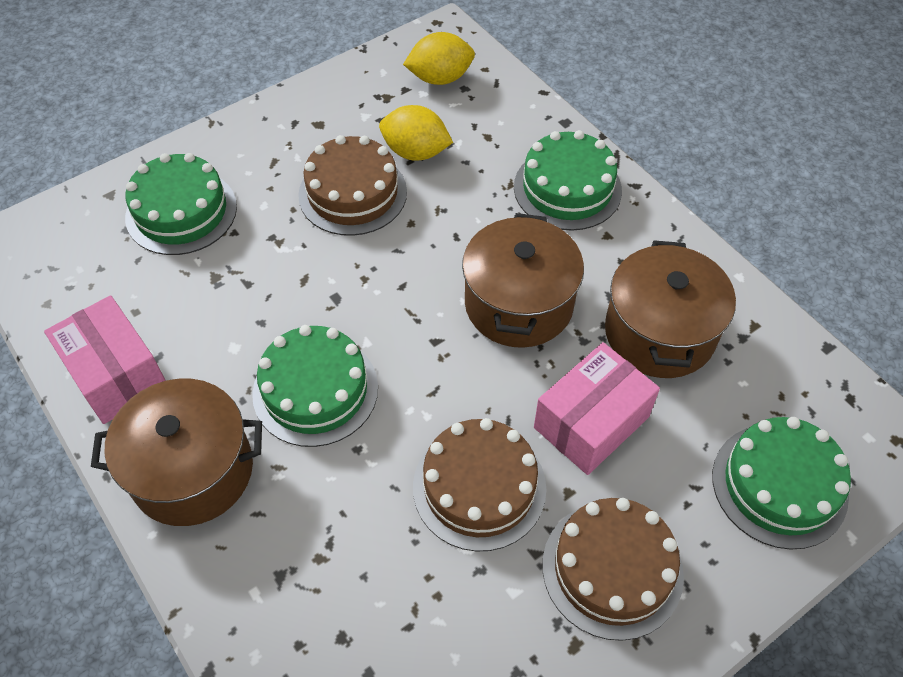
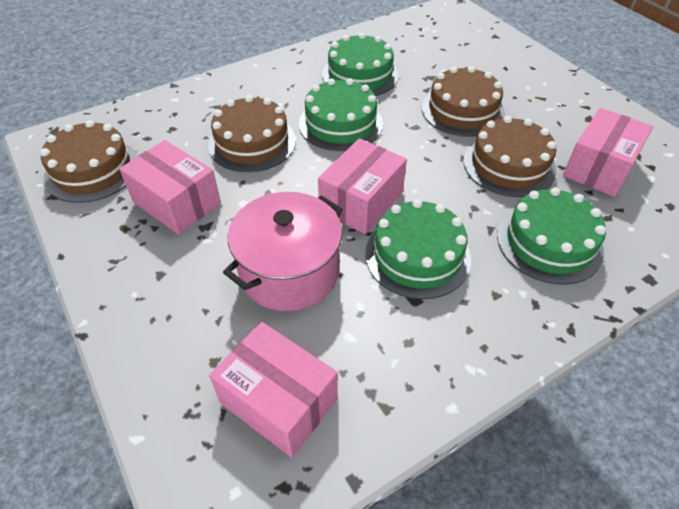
brown cake: [298,135,407,236] [413,418,546,552] [542,498,684,641] = 3 -> [40,120,138,203] [208,95,296,172] [422,66,505,137] [463,116,557,197] = 4
brown pot: [91,379,262,526] [462,213,584,348] [605,240,736,378] = 3 -> none = 0
pink box: [44,295,166,424] [534,342,660,475] = 2 -> [119,140,221,235] [209,322,338,458] [318,138,407,234] [563,108,653,197] = 4
pink pot: none = 0 -> [223,192,343,311] = 1
yellow lemon: [379,105,453,161] [403,32,475,85] = 2 -> none = 0

